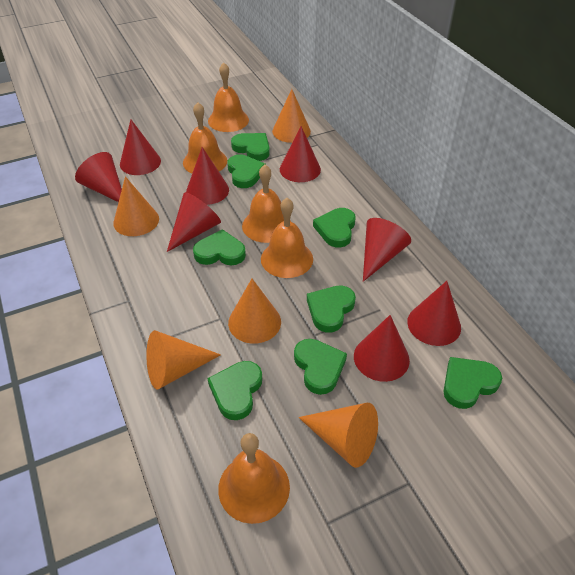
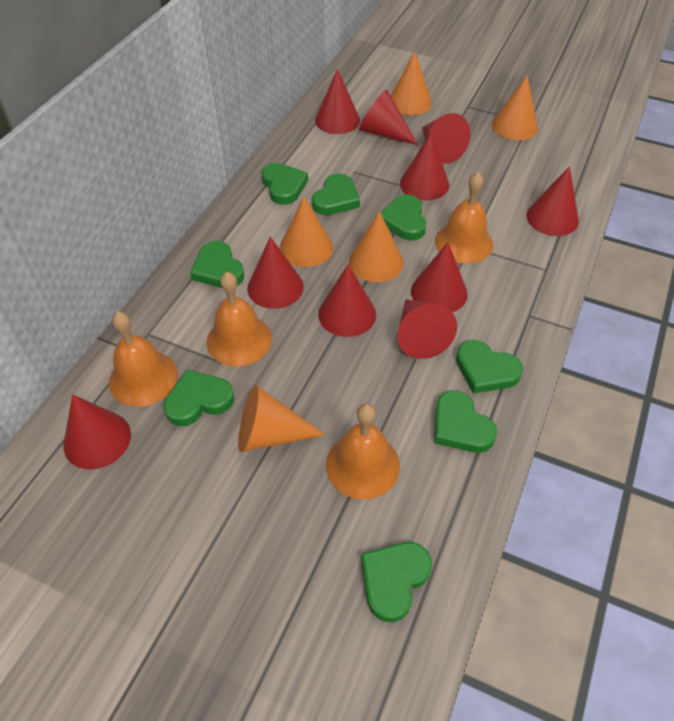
orange bell: [183,102,227,173] [208,62,249,132] [218,433,290,524] [242,165,291,243] [261,198,313,278] = 5 -> [109,312,178,407] [207,272,272,366] [326,403,400,500] [435,172,493,264] = 4
red cone: [75,152,122,202] [120,120,161,175] [167,192,221,252] [186,147,229,205] [280,126,321,182] [354,315,410,382] [363,218,411,282] [407,281,461,346] = 8 -> [63,394,131,469] [247,237,304,309] [315,69,360,134] [318,264,376,337] [359,90,418,145] [398,300,457,359] [400,132,449,200] [411,242,468,312] [422,113,471,163] [526,166,579,236] = 10

